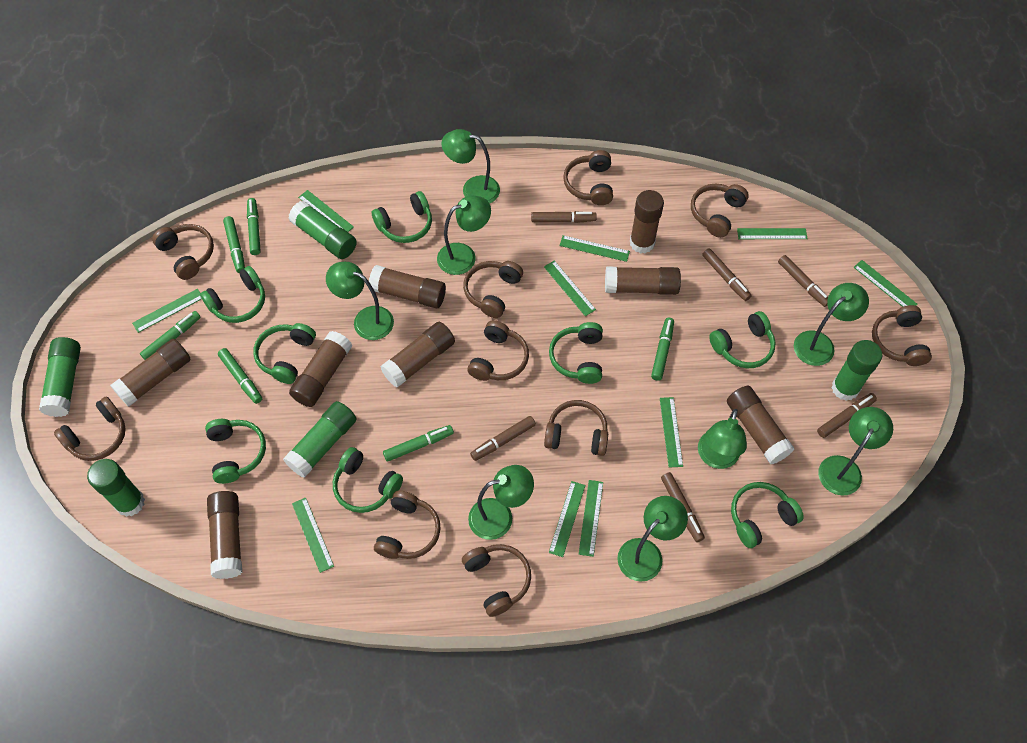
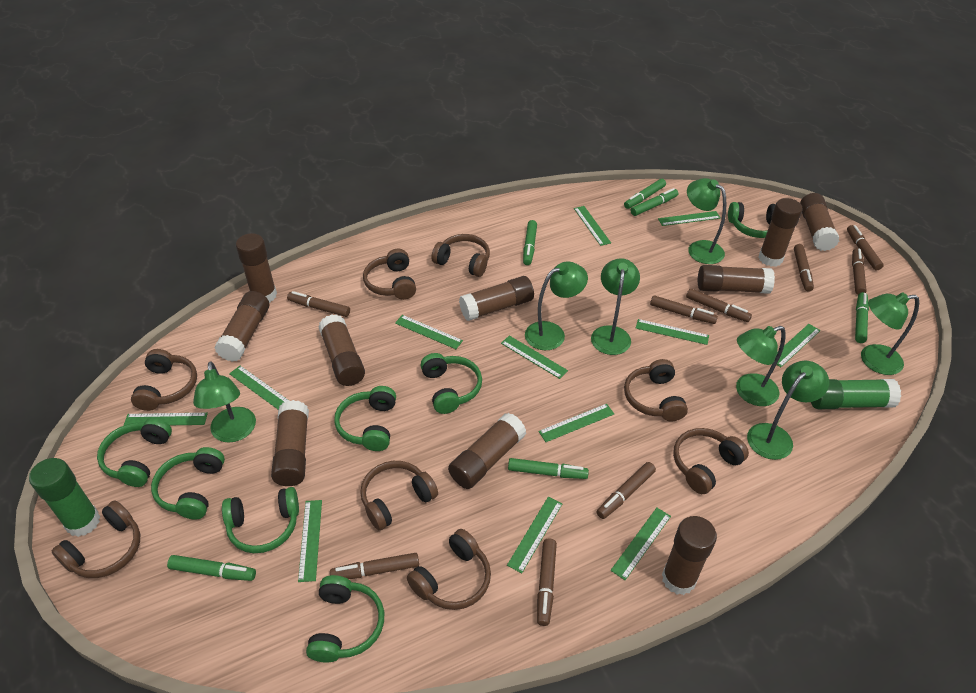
brown glue stick: [110,339,190,407] [207,491,242,579] [289,331,353,407] [369,265,446,308] [380,322,455,387] [605,267,681,295] [630,190,664,254] [727,386,794,464] = 8 -> [214,291,269,362] [236,233,277,303] [271,400,309,486] [318,314,365,386] [448,413,526,489] [459,276,534,321] [662,516,717,595] [698,265,775,294] [758,198,803,267] [800,193,839,251] = 10
brown headphones: [54,396,126,461] [152,224,214,280] [374,491,441,559] [462,544,531,617] [463,261,523,318] [468,320,529,381] [544,400,608,456] [563,150,613,205] [691,184,749,238] [872,305,932,366] = 10 -> [52,500,140,578] [131,349,197,411] [360,461,438,530] [363,249,416,300] [407,529,491,610] [431,234,490,277] [624,359,688,421] [673,428,749,494] = 8
brown marker: [470,416,536,461] [531,211,597,223] [661,472,705,542] [702,248,752,301] [778,255,828,307] [817,393,877,438] = 6 -> [287,291,350,317] [330,553,419,579] [537,539,557,626] [597,462,656,519] [650,295,718,324] [686,288,752,322] [794,244,814,292] [847,225,884,270] [852,248,867,295] = 9
green glue stick: [39,337,81,417] [87,459,145,517] [283,401,357,478] [288,201,357,259] [831,340,882,401] = 5 -> [29,458,100,537] [811,379,901,409] = 2
green headphones: [200,266,265,323] [205,419,266,484] [253,323,316,384] [333,447,403,513] [372,191,432,243] [549,322,603,384] [709,311,776,368] [731,482,804,548] = 8 -> [97,418,172,487] [151,447,225,519] [222,487,299,553] [306,575,384,662] [334,386,396,451] [420,353,482,414] [728,202,775,238] = 7
green lamp: [326,262,394,340] [437,196,491,275] [442,129,500,204] [468,465,534,540] [617,496,688,582] [698,409,747,469] [794,283,869,366] [818,407,893,495] = 8 -> [193,361,256,443] [525,262,588,350] [591,258,640,355] [687,178,726,264] [736,326,786,406] [747,361,829,460] [861,292,919,375] = 7
green ruler: [132,289,202,333] [292,497,334,573] [298,190,354,232] [544,260,596,316] [549,481,585,557] [559,235,630,262] [579,480,603,557] [660,397,683,468] [737,228,807,239] [853,260,918,307] = 10 -> [123,413,208,426] [229,366,289,409] [298,500,322,582] [395,315,463,349] [501,335,568,379] [507,497,562,573] [538,404,614,442] [574,206,611,246] [611,508,671,580] [636,319,709,345] [658,211,720,226] [776,324,821,367] = 12

